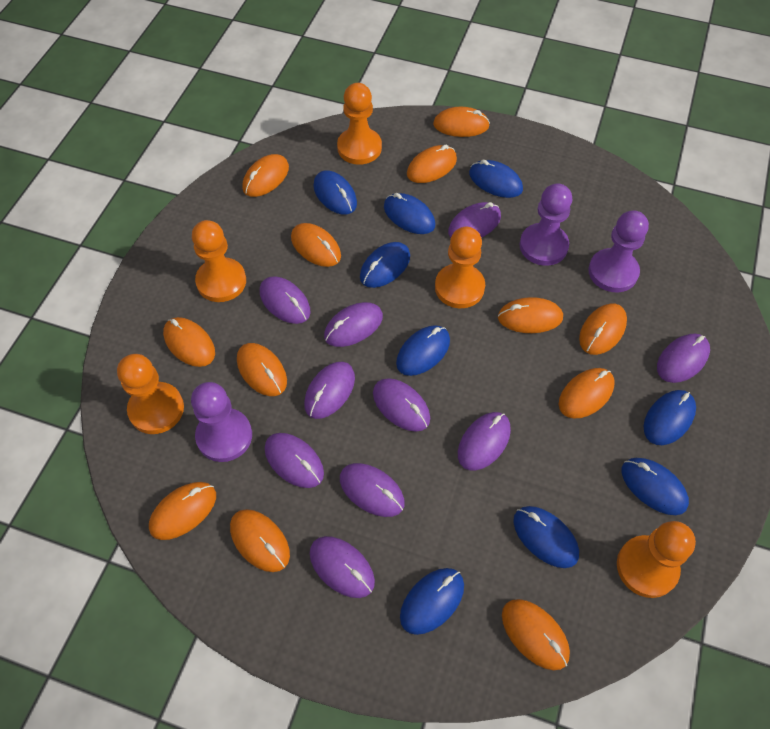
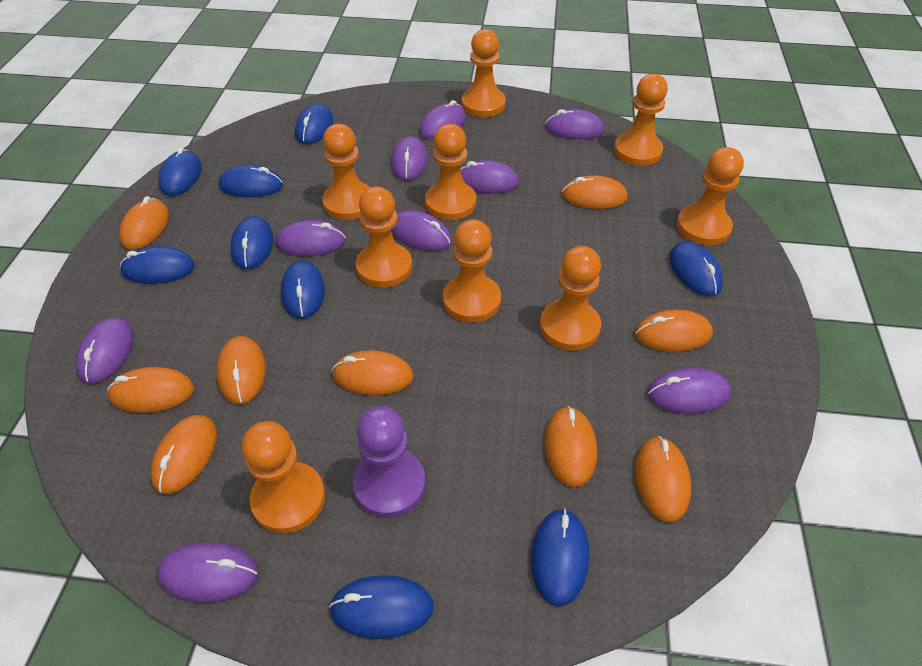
orange mouse: [149,482,216,540] [163,317,215,367] [230,509,290,572] [237,343,287,396] [242,154,289,197] [291,223,341,267] [407,145,457,183] [433,107,490,137] [498,297,563,333] [502,599,570,670] [559,368,615,419] [579,303,627,355] = 12 -> [107,367,194,413] [119,196,169,250] [151,415,217,494] [216,336,266,404] [332,350,414,395] [545,406,597,487] [562,175,628,209] [635,310,713,352] [635,436,691,522] = 9
orange pawn: [117,354,184,434] [192,220,246,302] [337,83,382,165] [435,227,485,308] [617,521,696,598] = 5 -> [242,421,325,534] [322,124,370,220] [356,186,412,288] [425,124,476,220] [443,219,501,323] [462,29,506,117] [540,246,601,351] [614,74,668,166] [677,147,744,245] = 9
purple mouse: [260,276,311,324] [265,433,324,488] [304,362,355,419] [310,536,375,598] [324,302,383,347] [340,463,405,517] [373,378,430,432] [448,202,501,238] [458,412,511,471] [657,334,710,383] = 10 -> [76,317,134,384] [157,542,258,603] [276,220,346,256] [391,136,428,181] [391,210,452,251] [419,100,466,140] [461,160,519,193] [545,109,604,139] [648,368,731,414] = 9
purple pawn: [191,382,252,462] [520,184,572,266] [588,210,649,292] = 3 -> [353,406,425,518] = 1

